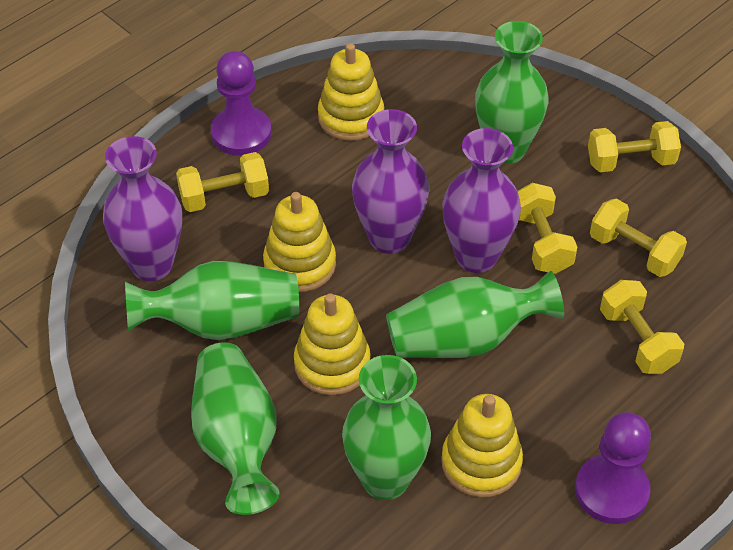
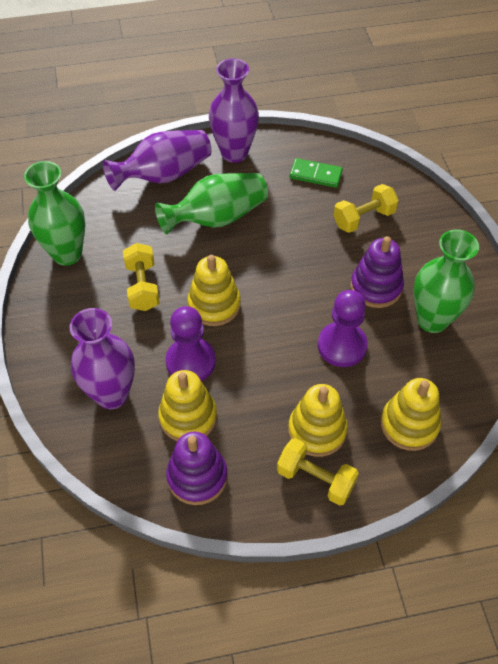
green domino: none = 0 -> [290,158,343,188] = 1
green vase: [125,261,299,340] [191,342,280,515] [342,355,431,500] [386,271,564,358] [475,21,548,164] = 5 -> [24,161,85,266] [155,173,268,234] [414,229,479,333] = 3
purple stacking toy: none = 0 -> [166,432,228,505] [351,236,404,308] = 2
yellow dumbbell: [176,152,269,212] [518,183,577,274] [588,121,681,172] [590,198,687,277] [600,280,684,374] = 5 -> [123,243,160,311] [277,438,359,506] [333,184,399,233] = 3

